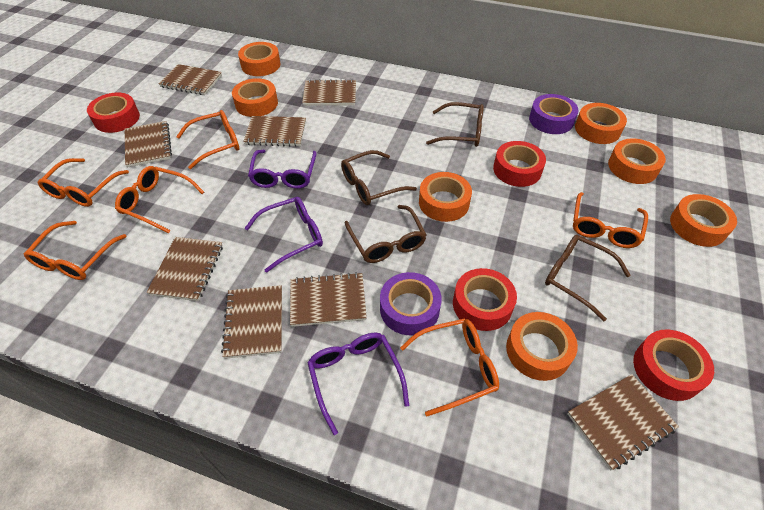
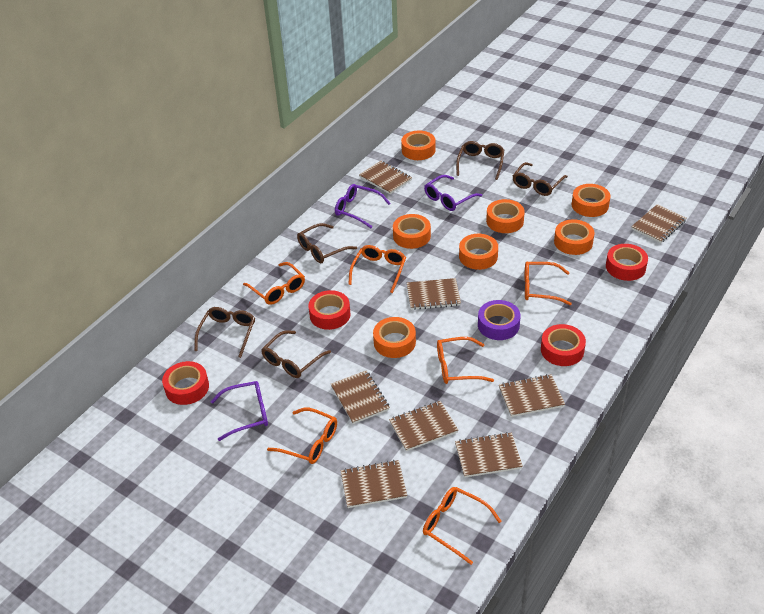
brown glasses: [341,150,417,205] [345,205,427,263] [426,102,484,147] [545,235,631,321] = 4 -> [194,307,255,358] [261,330,331,378] [297,223,357,264] [456,141,504,180] [513,162,568,196] = 5
purple tape: [380,272,442,335] [529,94,579,134] = 2 -> [478,300,521,340] = 1

